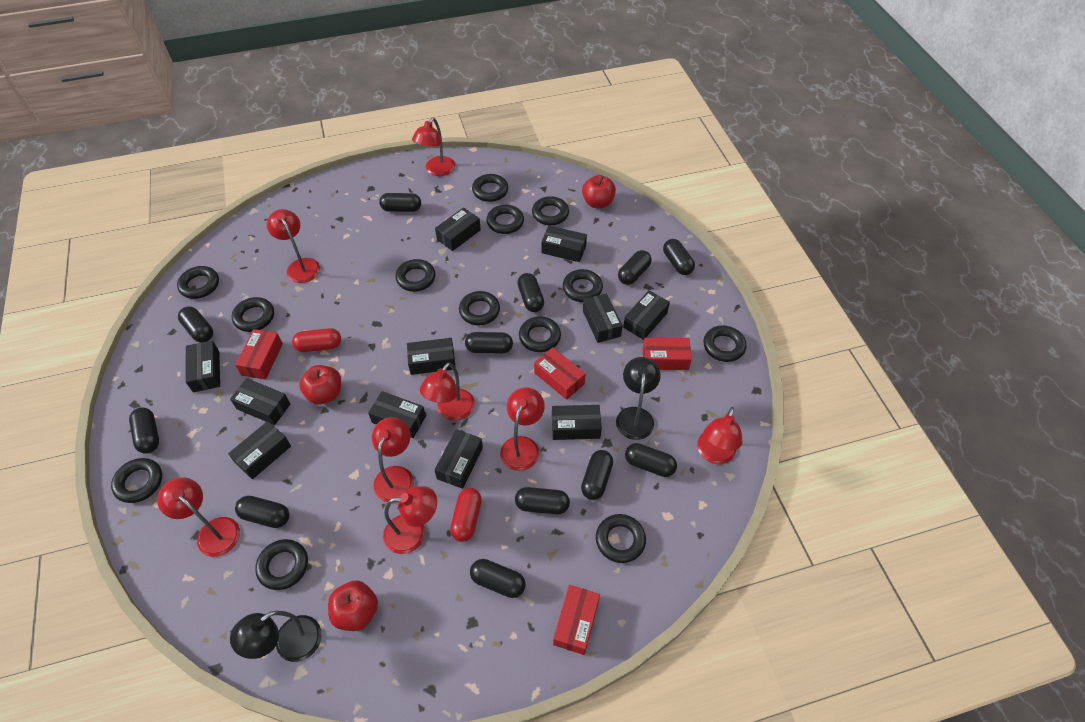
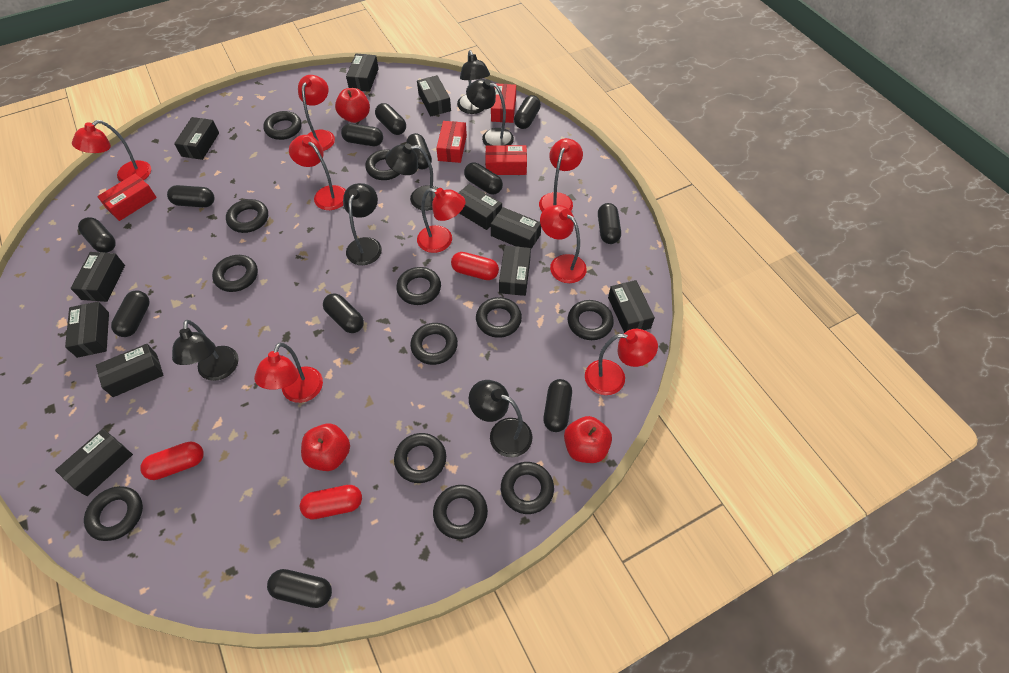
black lamp: [230,611,322,662] [616,357,661,440] = 2 -> [172,320,239,381] [343,183,382,265] [385,143,438,211] [457,50,490,114] [466,79,514,146] [469,380,532,457] = 6
black ring: [111,458,162,503] [177,266,219,299] [232,297,274,332] [255,539,308,590] [395,259,436,292] [459,291,500,325] [472,174,508,202] [486,205,524,234] [519,316,561,352] [532,196,569,225] [563,269,603,302] [596,514,646,563] [703,326,747,362] = 13 -> [84,486,143,541] [212,255,258,292] [226,199,268,233] [263,111,302,140] [365,150,400,180] [394,433,446,483] [396,267,441,305] [410,323,458,365] [433,485,488,539] [476,297,522,338] [501,462,554,514] [568,300,614,340] = 12
red capsule: [292,328,341,352] [450,488,482,542] = 2 -> [140,442,204,480] [300,485,362,519] [451,252,499,280] = 3

